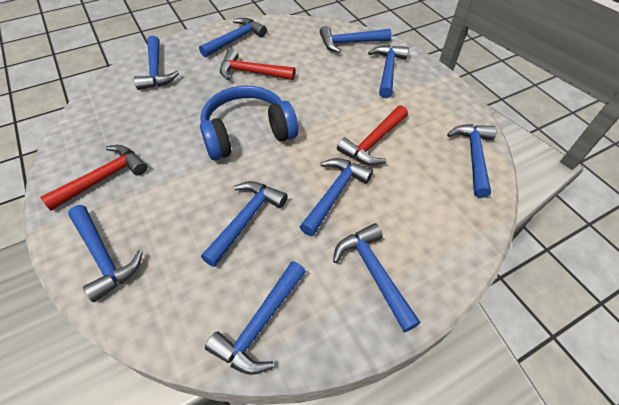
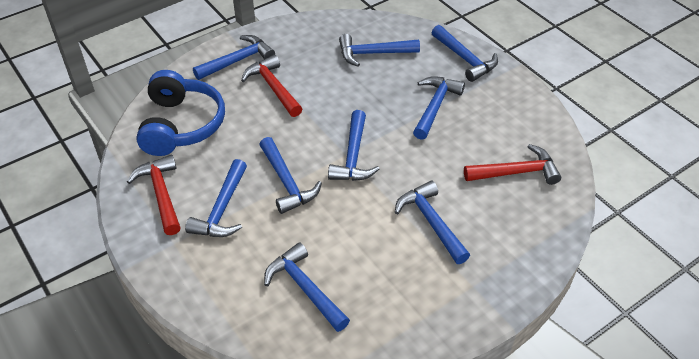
blue hammer: [68,205,143,302] [134,35,179,90] [199,18,267,57] [201,181,288,267] [205,261,306,375] [300,158,373,236] [320,26,392,53] [333,223,421,332] [368,45,409,98] [447,124,497,198] = 10 -> [185,159,247,237] [193,35,275,80] [259,137,322,214] [264,242,350,332] [328,110,379,181] [339,34,420,67] [395,181,470,264] [413,76,465,140] [431,25,498,82] = 9

